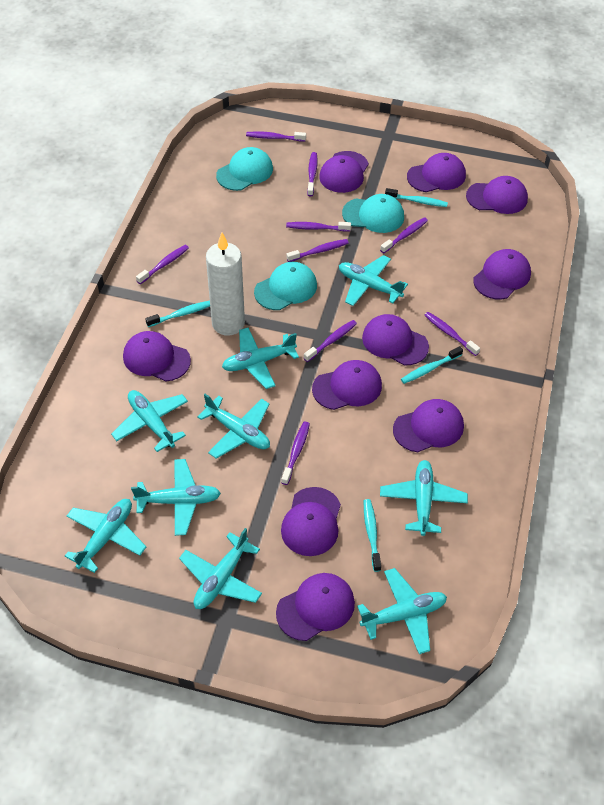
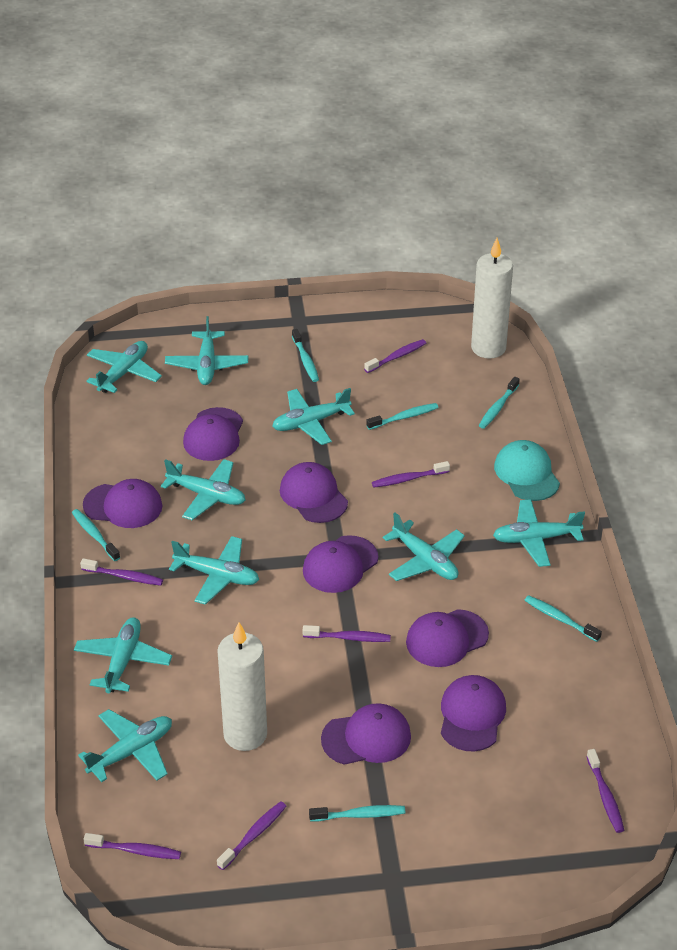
purple cap: [123,331,191,381] [276,573,355,641] [281,487,341,556] [312,360,382,410] [319,151,369,193] [362,314,429,365] [393,399,464,452] [407,153,466,192] [466,176,528,214] [473,249,531,300] = 10 -> [83,479,162,528] [183,407,243,461] [280,462,348,523] [303,535,378,593] [321,703,411,765] [406,609,489,667] [441,675,506,751] = 7
purple toothbrush: [136,245,189,284] [246,131,306,141] [281,422,310,485] [286,222,351,232] [286,239,348,262] [304,320,357,362] [307,152,318,197] [380,217,428,253] [424,312,480,356] = 9 -> [80,558,163,586] [84,833,181,859] [217,801,286,870] [303,625,391,642] [364,339,426,373] [372,461,450,488] [586,749,624,833] = 7
turquoise cap: [216,147,273,191] [254,262,317,310] [342,194,404,233] = 3 -> [494,440,560,501] = 1
turquoise toothbrush: [145,301,210,327] [364,499,381,572] [385,188,448,207] [401,346,463,384] = 4 -> [72,509,120,561] [292,329,319,382] [309,805,405,821] [366,403,439,430] [479,377,520,429] [525,595,602,642] = 6
white candle: [206,233,245,336] = 1 -> [217,622,267,751] [471,238,513,359] = 2

